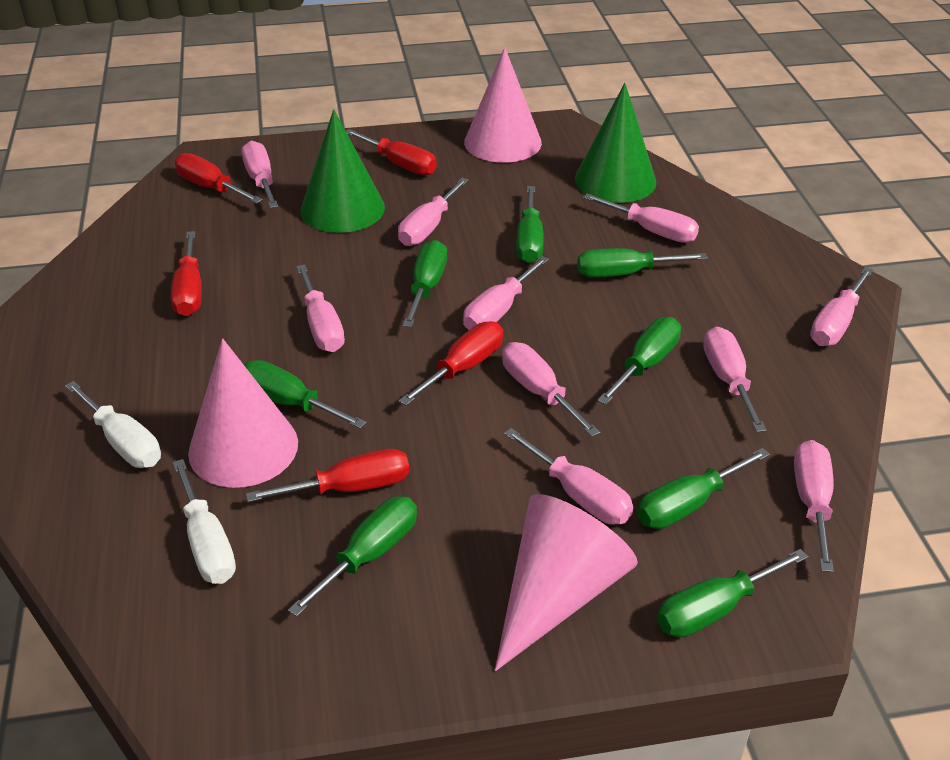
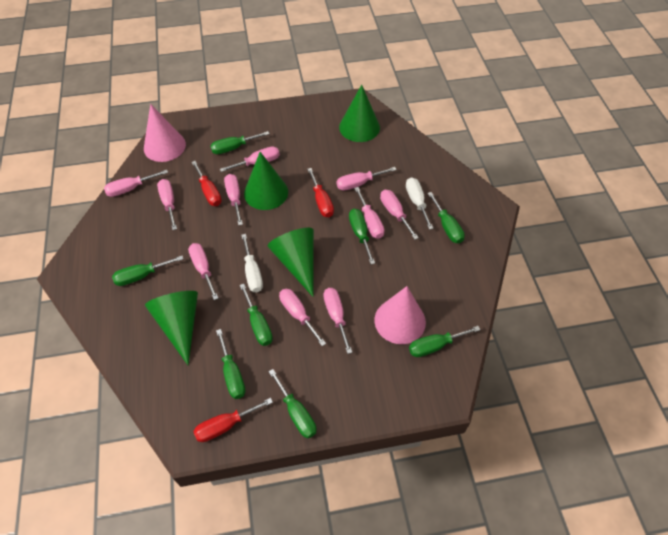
green cone: [301,109,385,233] [575,83,657,203] = 2 -> [145,291,198,365] [244,152,288,210] [267,227,314,297] [339,85,380,142] = 4
pink cone: [188,338,298,488] [464,47,542,163] [495,494,638,671] = 3 -> [144,104,186,162] [375,286,426,344] = 2
red screwdriver: [171,231,202,316] [175,153,263,204] [246,449,410,502] [346,129,437,175] [399,321,503,406] = 5 -> [191,161,222,206] [193,398,273,442] [307,168,334,217] = 3

